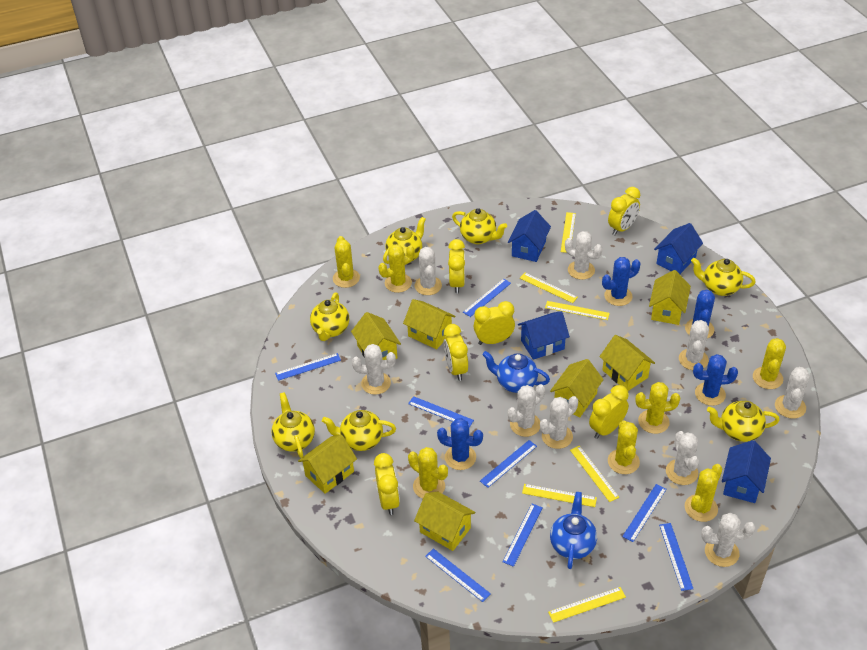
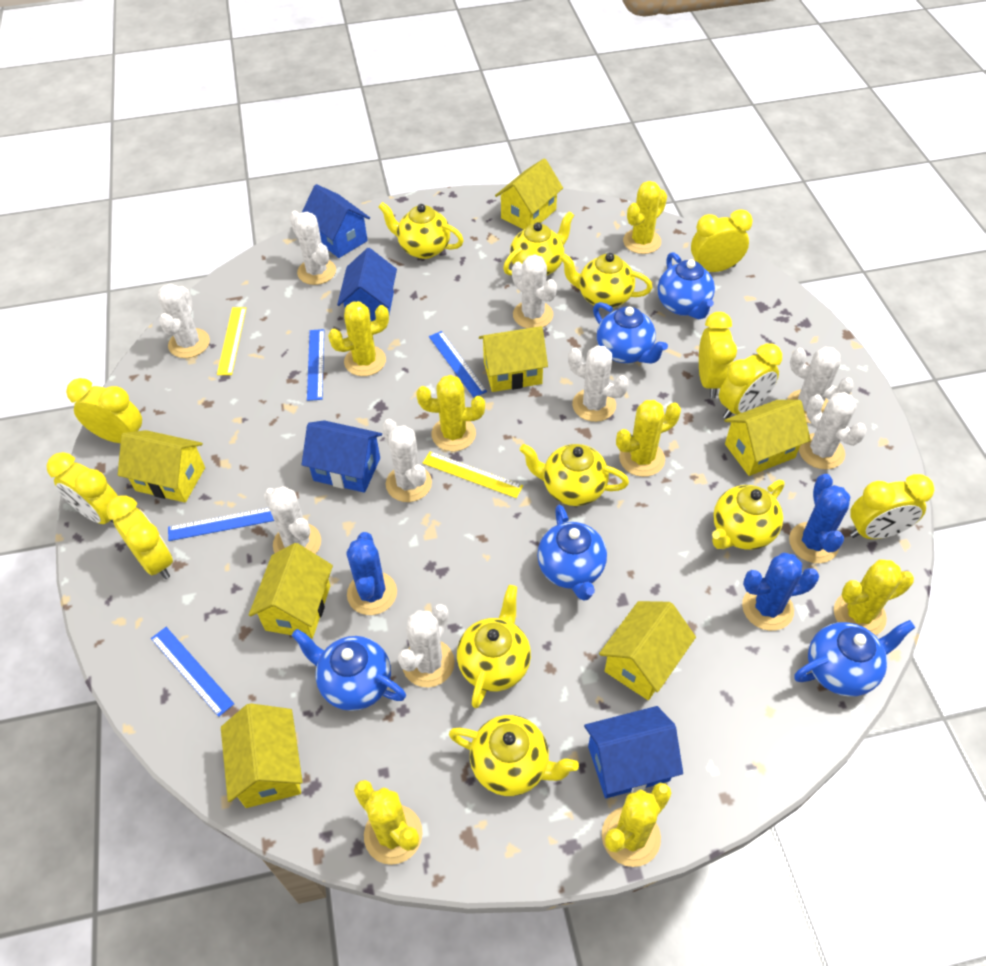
blue cactus: [437,418,483,470] [602,257,641,306] [685,289,715,339] [693,354,738,406] = 4 -> [346,532,397,615] [742,553,819,631] [789,474,850,563] = 3
blue ruler: [275,353,341,381] [408,396,474,428] [425,548,491,602] [463,279,511,317] [480,440,537,488] [503,504,543,567] [622,484,667,542] [659,523,693,591] = 8 -> [151,627,234,717] [168,508,274,541] [307,329,324,401] [429,331,487,398] = 4
blue teapot: [482,351,550,393] [550,492,597,569] = 2 -> [291,629,406,711] [537,505,607,601] [593,302,668,364] [657,252,715,319] [794,620,915,697] = 5
yellow clock: [374,453,400,515] [443,324,468,381] [448,239,465,293] [474,301,515,345] [589,385,629,439] [608,187,640,235] = 6 -> [47,452,118,524] [66,378,142,443] [107,495,173,579] [691,209,753,272] [699,312,737,398] [719,343,782,419] [850,474,934,539] = 7
yellow ruler: [520,273,578,303] [522,484,597,507] [545,301,610,320] [548,587,626,623] [561,212,576,253] [570,446,619,502] = 6 -> [217,307,246,375] [423,451,523,498] = 2

